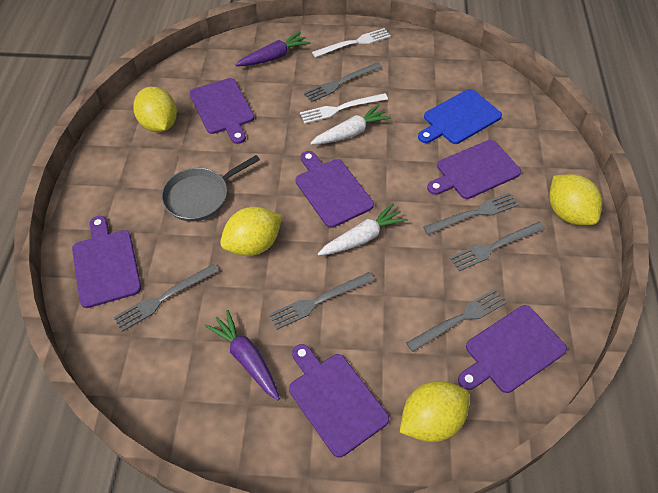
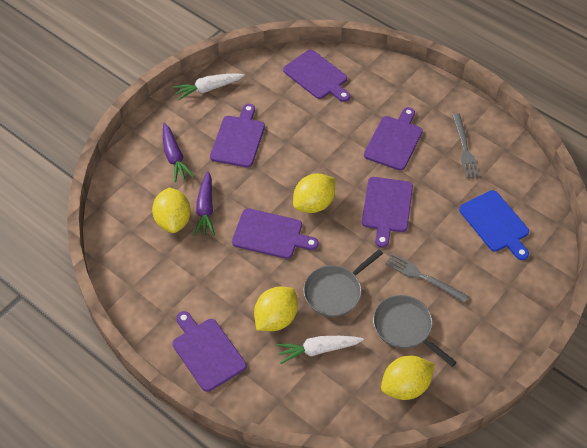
grey fork: [113,264,219,332] [269,272,375,330] [304,62,382,102] [406,289,507,352] [423,193,518,235] [450,222,545,271] = 6 -> [385,253,469,303] [452,113,480,178] = 2
grey pan: [161,155,260,222] = 1 -> [303,249,383,317] [373,295,457,367] = 2
white fork: [300,93,388,124] [312,28,391,57] = 2 -> none = 0

